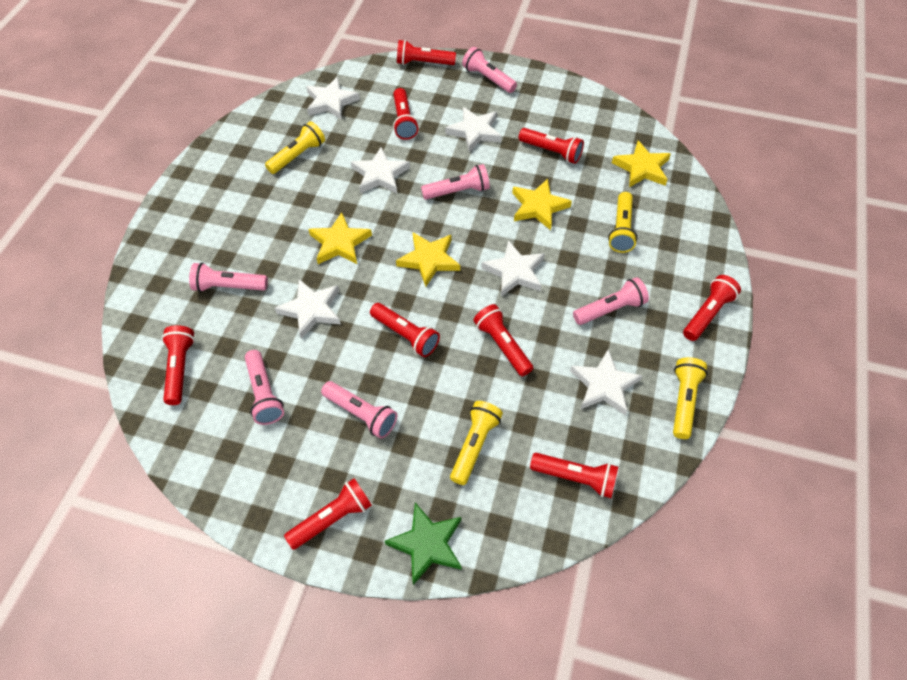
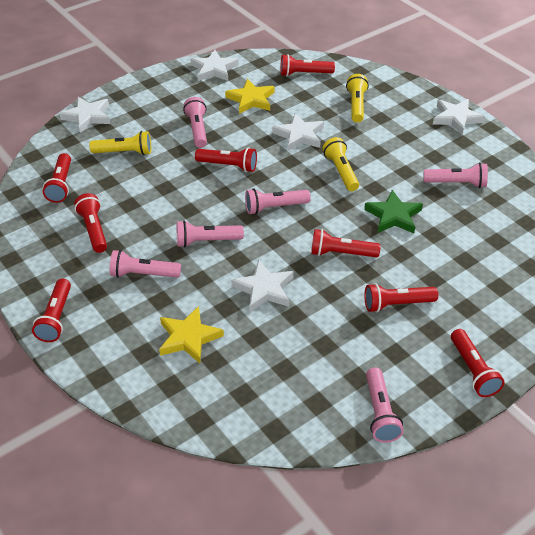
red flashlight: [162,325,195,405] [284,478,372,550] [370,303,440,357] [393,88,419,140] [397,40,456,65] [473,304,533,376] [519,128,584,164] [530,453,618,498] [683,275,741,341] = 9 -> [32,279,71,342] [43,153,71,203] [74,193,107,253] [195,147,257,172] [280,54,335,76] [311,229,381,257] [364,283,438,312] [451,329,504,397] = 8
white star: [275,279,341,339] [306,77,360,120] [351,147,410,194] [446,107,502,152] [481,240,545,297] [570,349,643,415] = 6 -> [59,97,110,133] [190,50,238,81] [231,260,293,312] [272,113,324,151] [433,99,485,134] = 5
yellow flashlight: [265,121,325,174] [450,401,503,485] [608,192,638,253] [673,357,708,439] = 4 -> [89,131,151,155] [322,137,359,191] [346,74,369,123] = 3
yellow star: [308,212,372,264] [396,232,460,287] [512,179,572,230] [612,140,671,187] = 4 -> [159,306,224,363] [225,79,275,114] = 2

